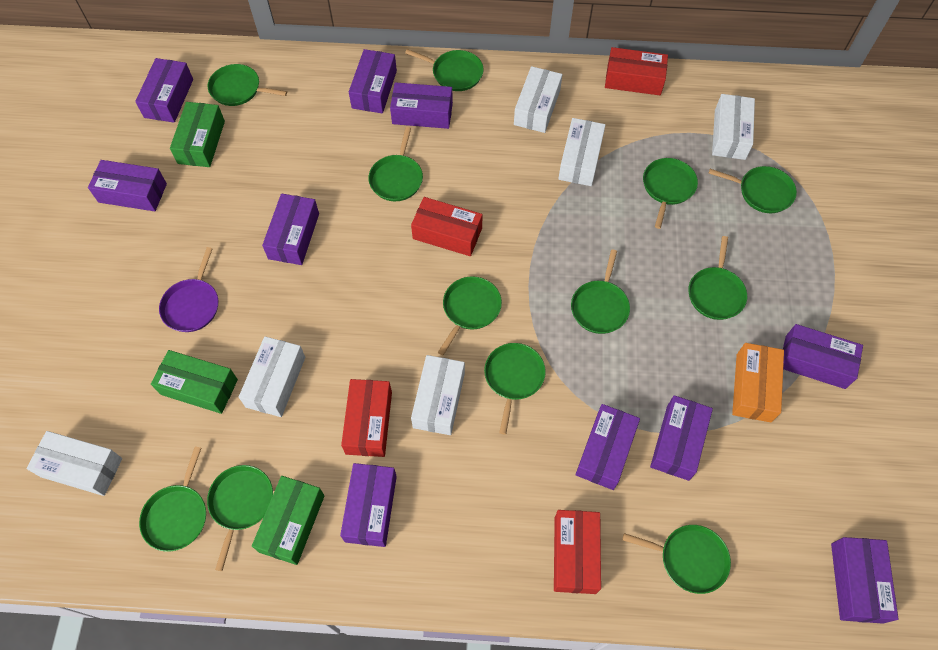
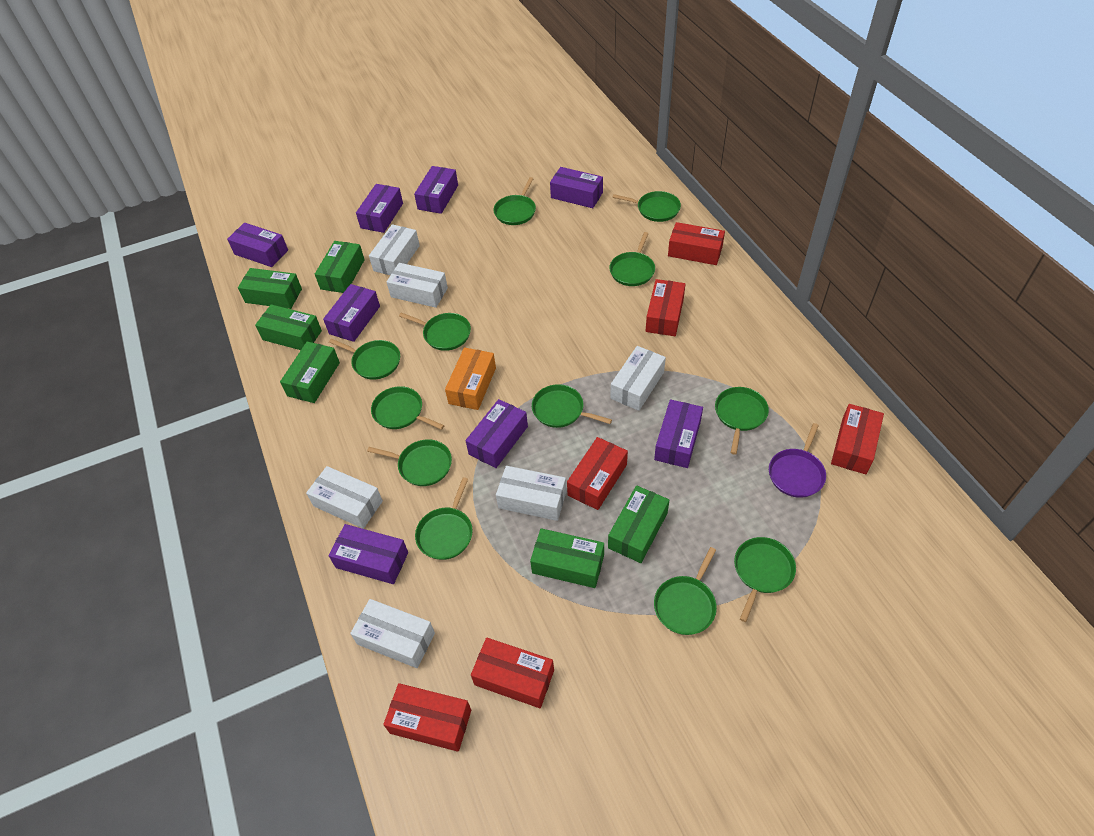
green box: [151,350,238,414] [170,102,225,167] [252,476,325,565] = 3 -> [238,268,302,309] [255,304,322,350] [280,341,340,403] [315,241,365,293] [530,528,604,588] [608,485,669,563] = 6
purple box: [88,160,167,211] [135,58,193,123] [262,194,319,265] [340,463,397,547] [349,49,397,114] [390,82,453,129] [575,404,640,490] [650,395,713,481] [783,324,863,389] [831,537,898,624] = 10 -> [227,223,288,267] [323,284,380,342] [329,524,408,584] [356,184,403,233] [414,166,458,214] [466,399,528,468] [550,167,603,208] [654,399,703,468] = 8
red box: [341,379,392,457] [411,197,483,256] [554,510,601,594] [605,47,668,95] = 4 -> [383,683,471,752] [471,637,554,708] [567,437,628,510] [646,279,685,336] [668,222,725,265] [831,404,884,474] = 6

